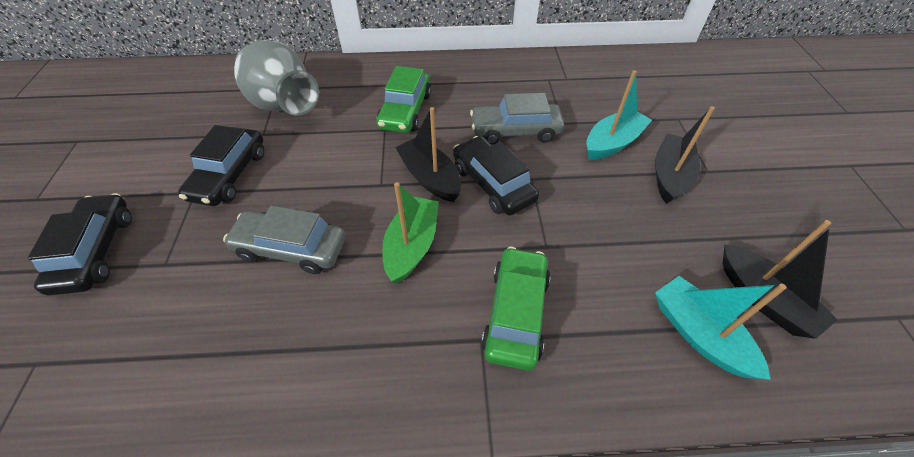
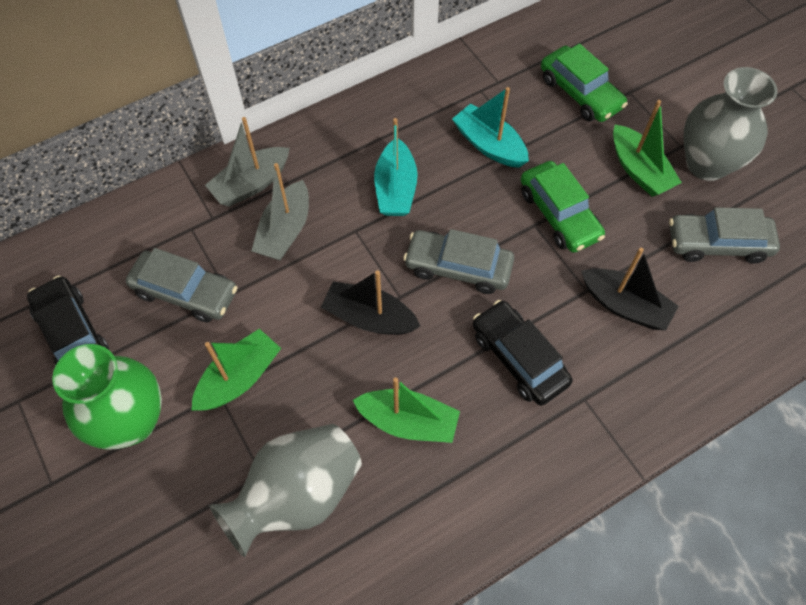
black boat: [395,107,461,202] [655,106,715,204] [722,220,838,339] = 3 -> [321,271,420,335] [581,247,679,330] = 2
black car: [28,193,132,296] [178,125,264,206] [453,136,539,215] = 3 -> [27,276,109,366] [473,300,573,406] = 2
green boat: [382,182,439,284] = 1 -> [192,329,281,410] [353,377,460,443] [613,100,682,197] = 3
green vase: none = 0 -> [52,344,162,450] = 1
grey boat: none = 0 -> [205,117,290,207] [251,163,309,261] = 2
grey car: [223,206,346,274] [470,93,564,145] = 2 -> [126,248,238,323] [403,229,514,294] [669,207,780,264] = 3
grey vase: [234,40,319,115] = 1 -> [210,424,362,557] [684,67,777,181] = 2

